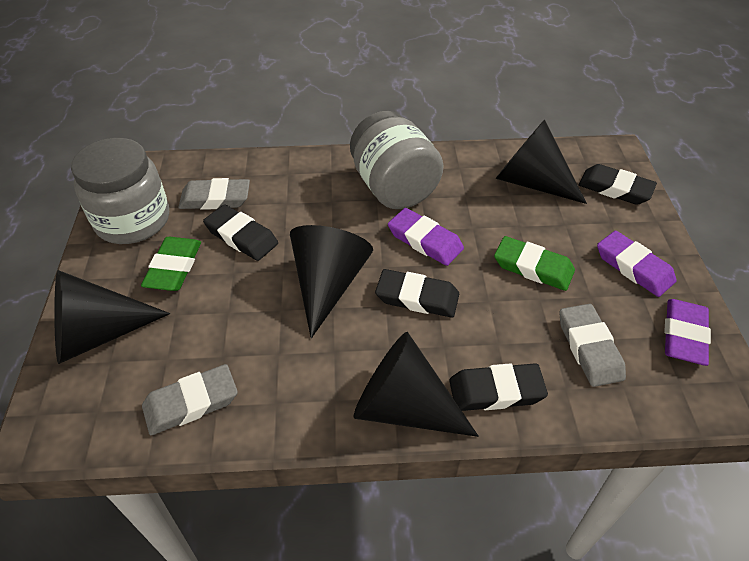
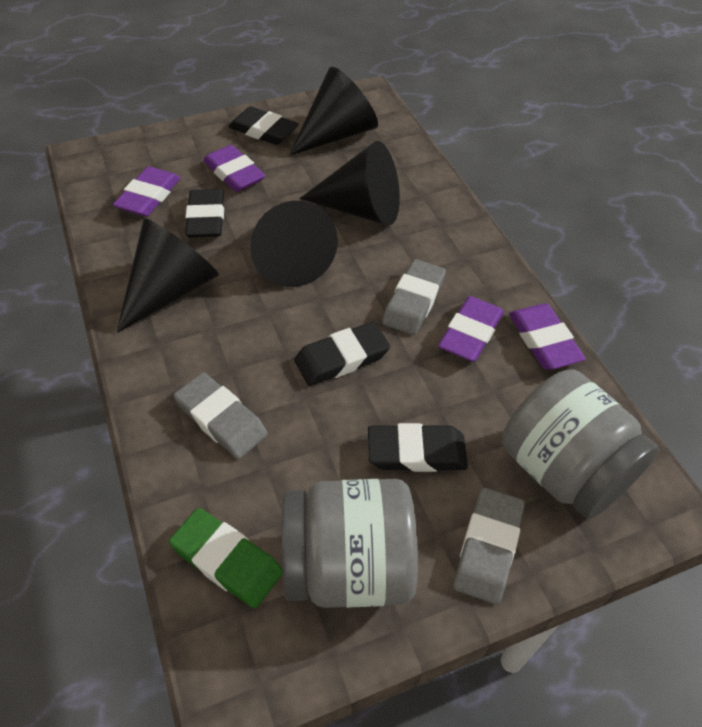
green eraser: [141,237,201,291] [494,236,575,291] = 2 -> [169,508,283,608] = 1
purple eraser: [388,208,464,266] [597,231,677,297] [664,299,711,366] = 3 -> [113,166,180,216] [203,145,265,192] [438,296,504,362] [509,304,586,369] = 4

